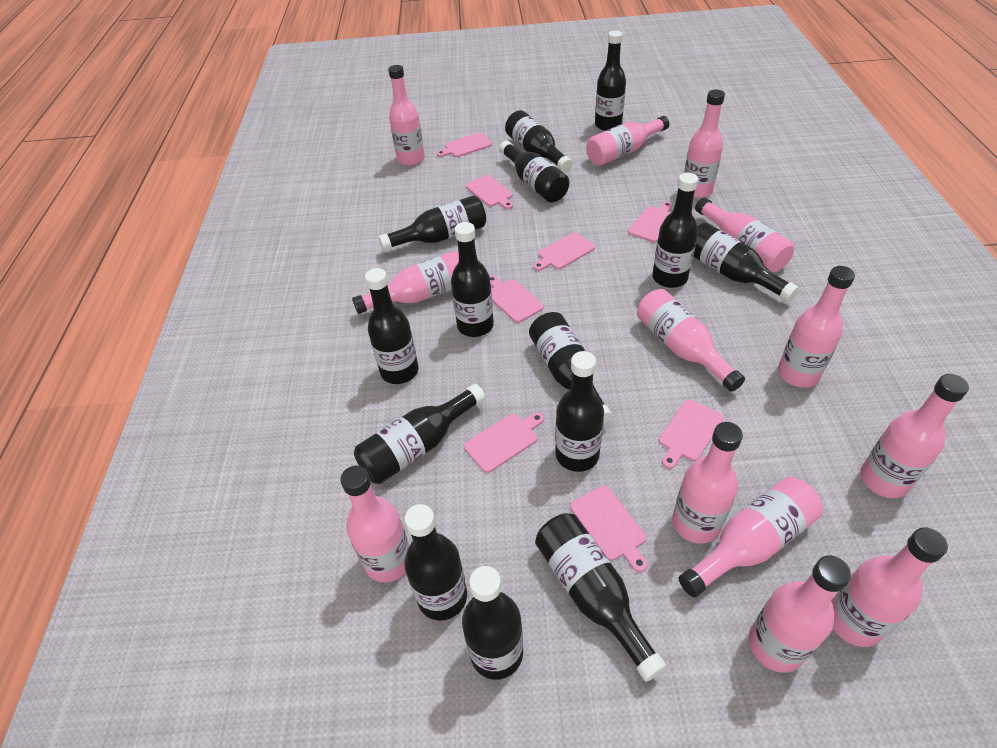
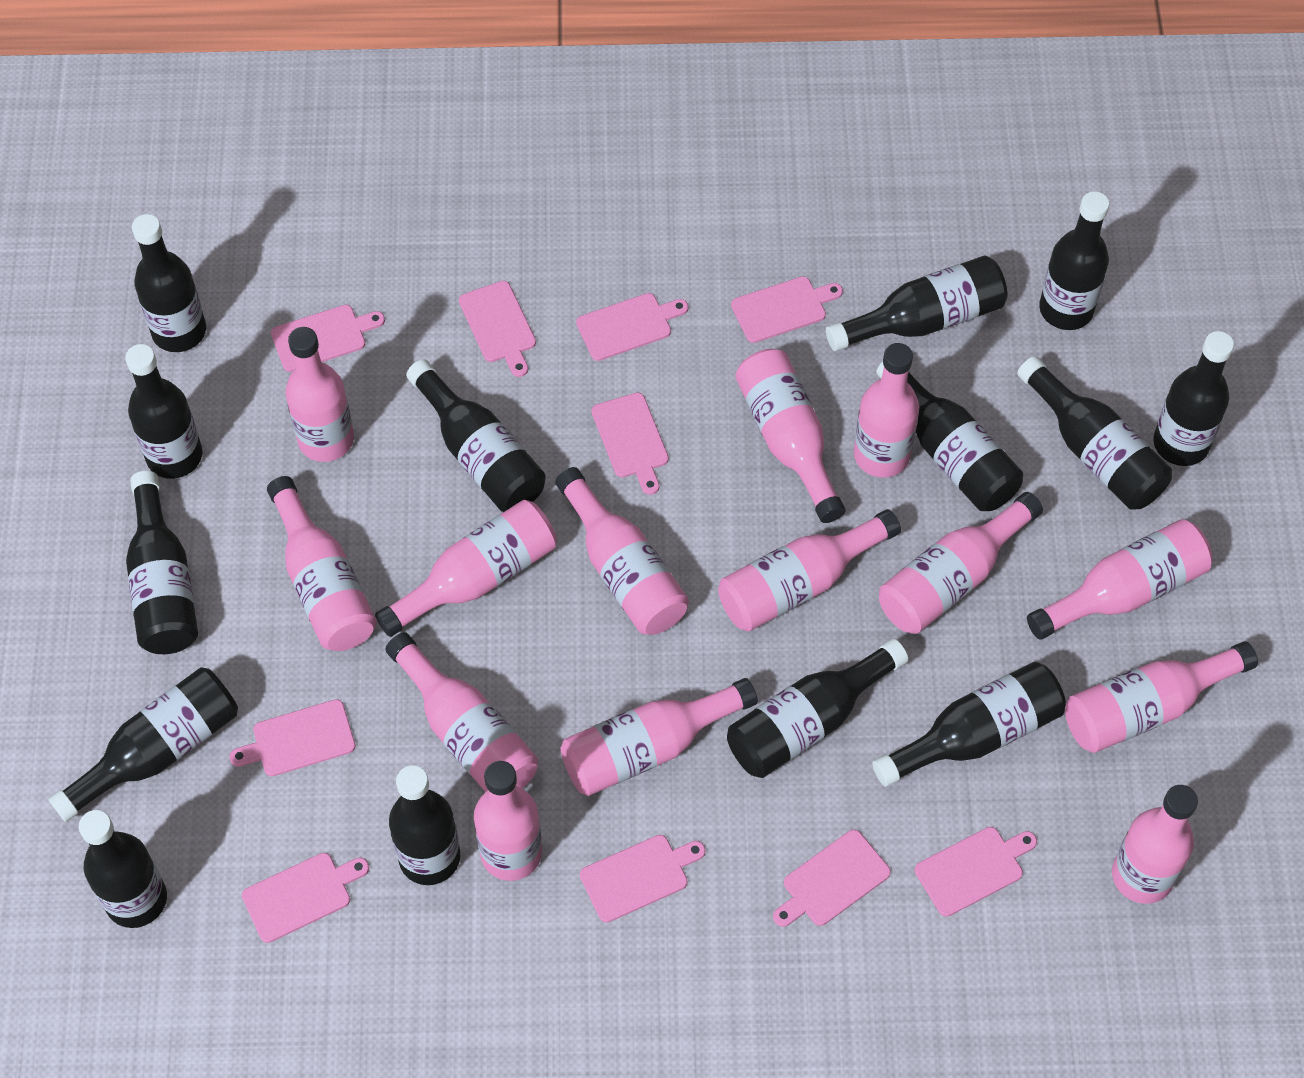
pink bottle: [340,465,409,583] [352,251,459,314] [388,65,425,166] [586,116,669,166] [637,289,745,392] [672,422,743,544] [679,477,823,597] [684,90,725,198] [695,198,794,273] [749,556,851,673] [778,266,855,388] [831,527,948,647] [860,374,969,498] = 13 -> [267,476,376,651] [285,327,354,462] [375,499,557,637] [385,632,538,792] [474,761,542,881] [555,467,689,635] [561,678,758,796] [718,509,901,632] [735,349,846,523] [854,343,919,478] [879,492,1043,634] [1027,519,1213,640] [1065,642,1258,753] [1112,785,1198,904] = 14
pink cutting board: [437,132,492,157] [464,413,544,473] [465,175,513,209] [490,275,544,323] [533,232,595,271] [570,485,647,572] [628,202,672,242] [658,399,724,469] = 8 -> [229,699,356,776] [242,853,369,943] [271,305,385,372] [459,281,536,377] [576,293,688,361] [580,835,705,923] [592,393,669,495] [731,276,843,343] [773,830,891,927] [915,827,1037,917] = 10

